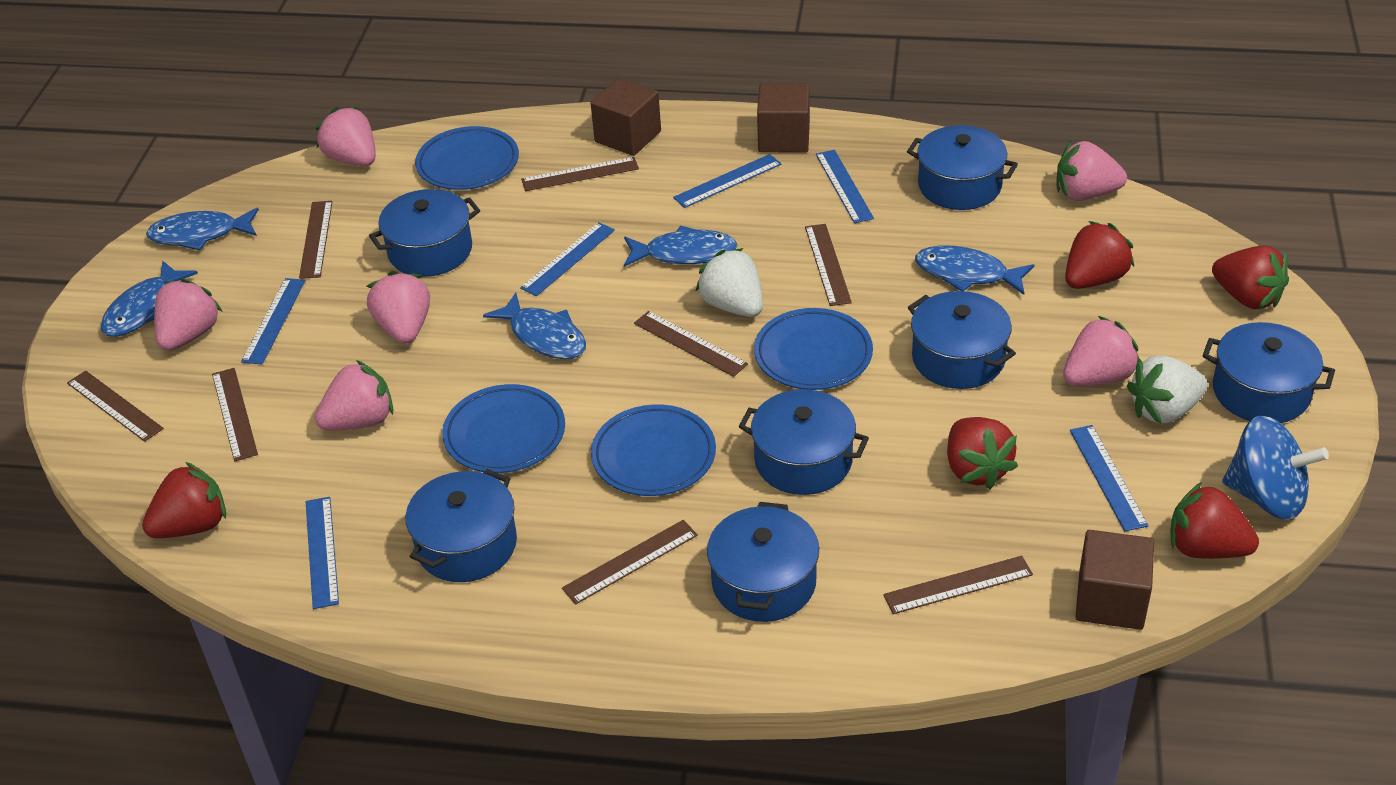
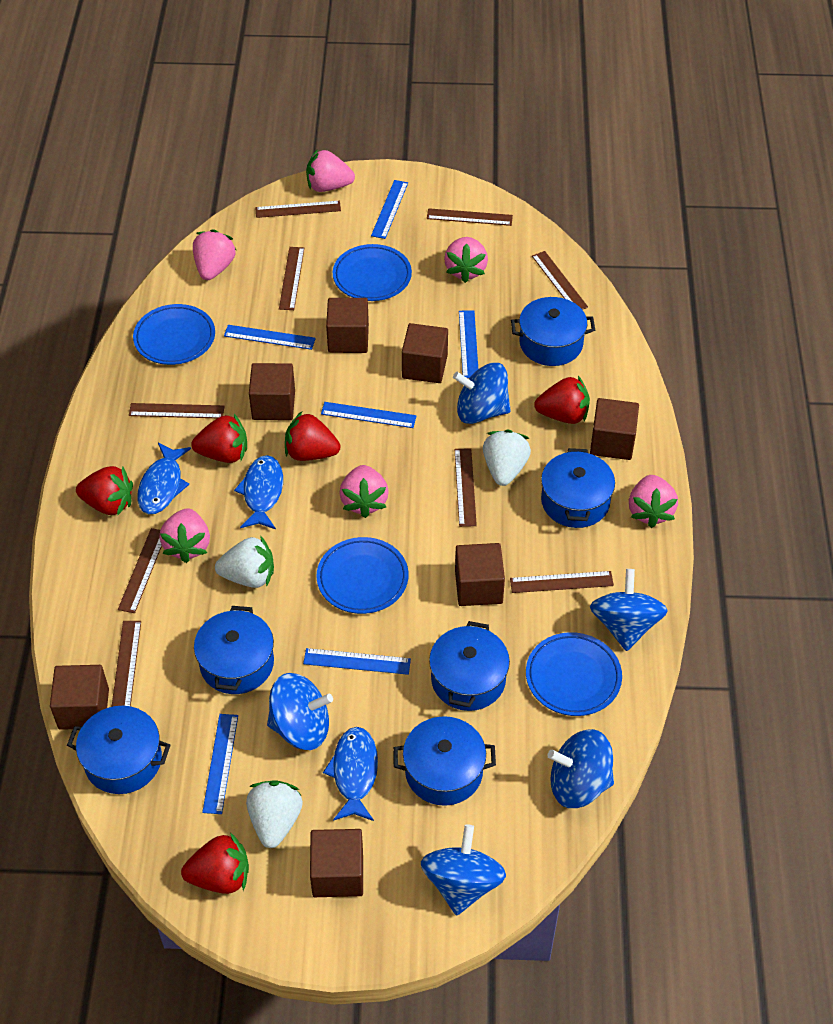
blue fish: [100,261,198,337] [146,208,259,251] [483,292,586,359] [624,225,738,267] [915,245,1034,295] = 5 -> [137,443,191,514] [234,455,283,529] [323,727,378,821] = 3
blue pot: [369,189,480,277] [405,469,517,582] [707,502,819,622] [739,389,869,495] [907,125,1018,210] [908,291,1016,389] [1202,322,1335,423] = 7 -> [67,706,170,794] [194,606,274,694] [393,716,496,806] [429,621,510,711] [511,297,595,366] [541,448,615,528] = 6
blue spinning top: [1222,416,1329,520] = 1 -> [267,673,333,750] [421,824,506,916] [453,363,511,424] [547,729,614,808] [590,569,668,651] = 5
brown cube: [591,78,661,156] [757,83,810,153] [1075,530,1154,630] = 3 -> [50,665,109,730] [249,363,295,420] [310,829,363,897] [326,298,369,353] [402,323,448,383] [455,543,505,606] [590,398,639,460] = 7
brown ruler: [67,371,164,442] [212,368,258,461] [299,201,333,279] [521,157,639,191] [562,520,698,604] [634,311,748,377] [805,224,852,306] [883,556,1033,614] = 8 -> [111,621,141,707] [118,528,162,613] [129,403,225,418] [255,201,341,218] [279,247,304,310] [427,208,513,226] [455,448,477,527] [510,571,614,593] [532,251,588,310] = 9
white strawberry: [695,248,763,317] [1127,355,1207,424] = 2 -> [215,535,274,588] [246,780,303,848] [483,430,531,486] = 3

